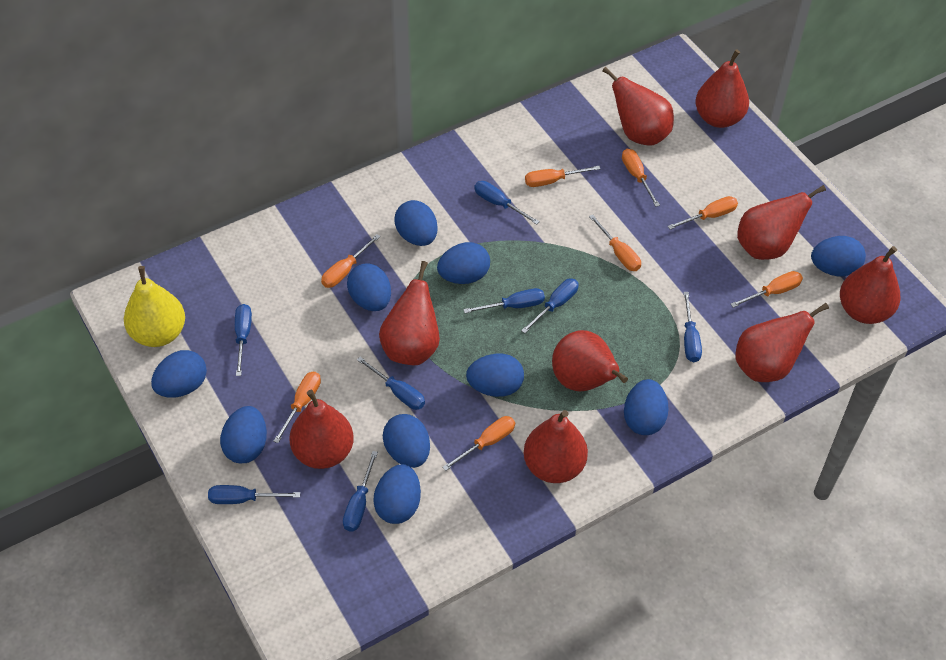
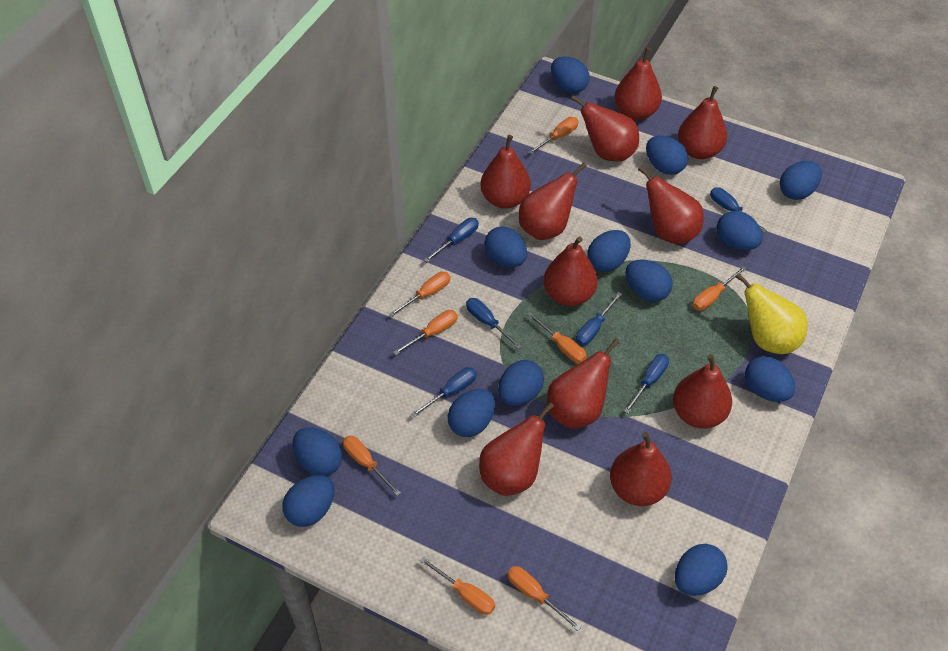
blue egg: [151,350,207,398] [220,406,267,463] [347,263,391,311] [374,464,421,524] [383,414,430,468] [394,200,438,246] [437,242,490,284] [466,354,524,397] [624,379,669,435] [811,236,866,276] = 10 -> [282,475,335,527] [293,427,342,476] [448,389,495,437] [484,226,527,267] [498,360,544,406] [551,56,589,93] [587,230,631,272] [626,259,673,302] [646,136,688,175] [675,544,728,596] [717,211,763,250] [745,356,795,402] [780,161,822,200] = 13
blue screwdriver: [208,485,300,504] [235,304,252,376] [343,451,378,532] [357,357,425,410] [463,288,545,313] [474,181,540,225] [521,279,579,333] [684,292,702,362] = 8 -> [411,367,477,417] [424,218,479,262] [466,298,522,349] [576,292,622,346] [624,354,669,413] [710,187,767,233] = 6
red pear: [289,390,354,469] [379,261,440,365] [524,410,588,483] [552,330,628,391] [602,67,674,145] [695,49,749,128] [735,303,829,382] [737,185,826,260] [840,246,901,324] = 9 -> [479,402,554,496] [481,135,531,209] [519,162,587,240] [544,236,598,306] [547,338,620,429] [570,95,639,162] [610,432,672,506] [614,47,662,120] [638,166,704,244] [673,354,732,428] [678,86,727,159] = 11

